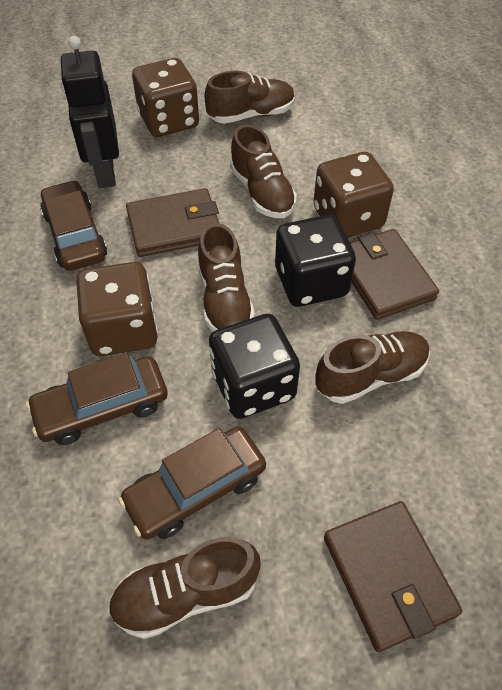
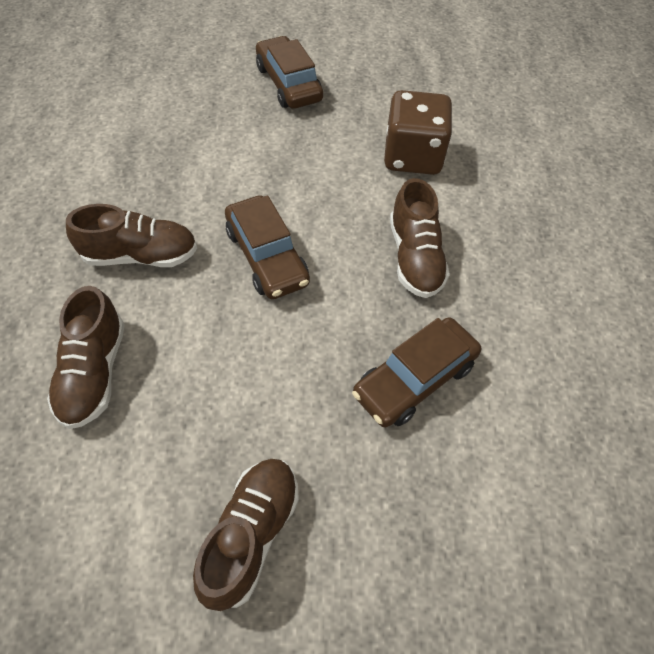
black dice: [209,314,300,419] [275,215,356,307] = 2 -> none = 0
black robot: [60,36,119,188] = 1 -> none = 0
brown dice: [76,262,158,356] [132,58,199,137] [313,152,394,238] = 3 -> [384,90,452,175] = 1
brown shoe: [108,537,261,639] [198,223,255,332] [204,71,295,124] [230,124,297,218] [315,331,430,404] = 5 -> [47,286,125,429] [66,204,197,267] [193,459,299,611] [390,178,450,298] = 4
brown wallet: [126,188,219,257] [324,501,462,652] [350,229,439,320] = 3 -> none = 0

